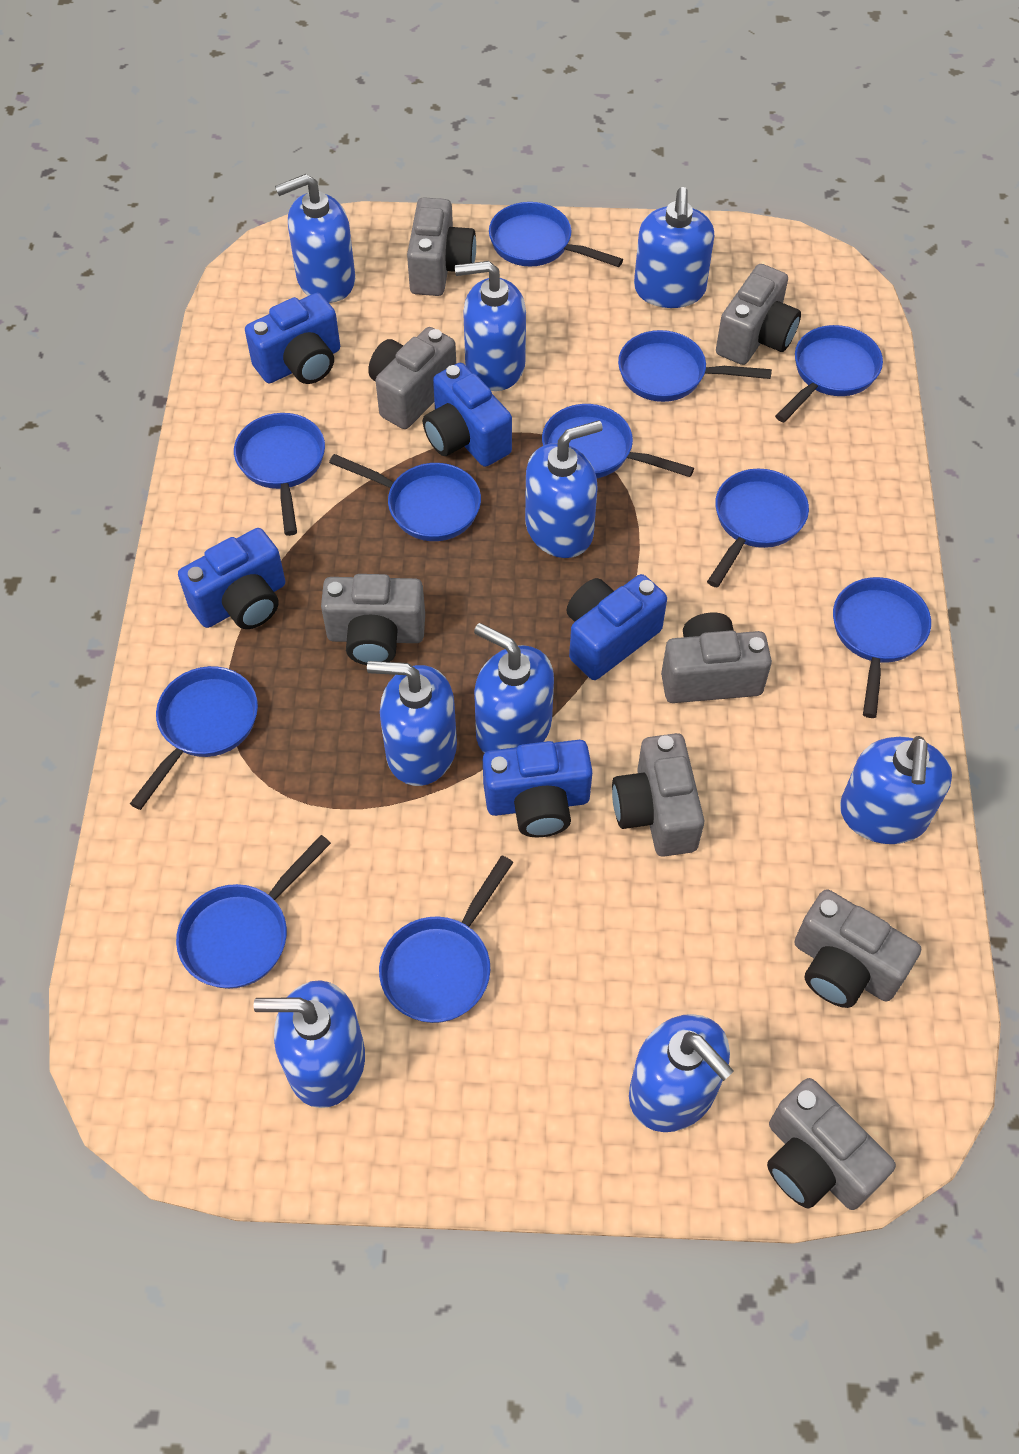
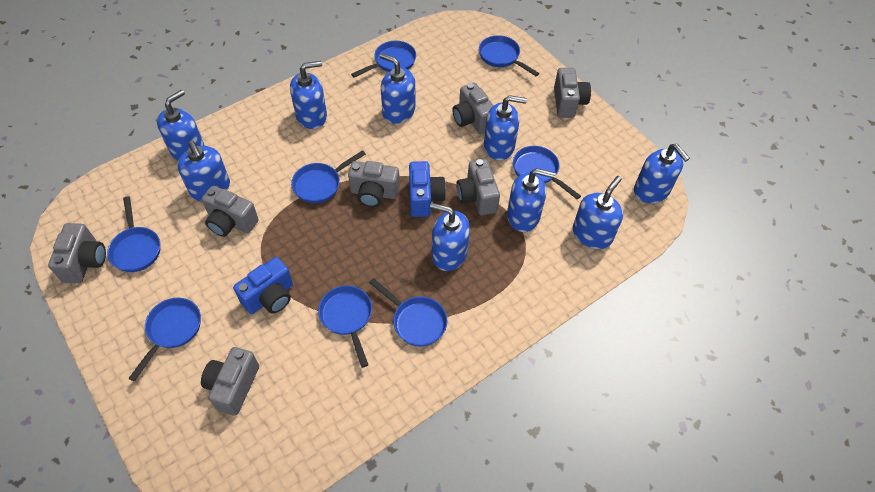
blue camera: [178,528,285,629] [245,293,340,384] [423,363,512,467] [483,740,593,837] [566,574,667,680] = 5 -> [233,257,293,314] [409,161,446,217] = 2
blue pan: [130,666,258,810] [176,835,331,989] [234,413,325,536] [329,454,481,541] [379,855,514,1023] [489,202,623,267] [542,404,694,478] [618,330,772,402] [707,469,809,587] [775,325,883,422] [833,577,931,718] = 11 -> [107,196,160,272] [128,298,201,381] [291,150,366,203] [318,285,372,368] [351,41,416,78] [369,278,447,347] [479,35,539,76] [513,146,581,199] = 8
grey camera: [321,574,425,665] [368,327,456,429] [407,197,476,296] [612,733,704,857] [661,613,772,703] [716,264,801,365] [767,1078,896,1210] [794,889,921,1008] = 8 -> [48,223,106,283] [201,347,259,416] [202,186,259,237] [348,161,400,207] [452,83,493,134] [456,159,500,215] [554,68,591,118] = 7

